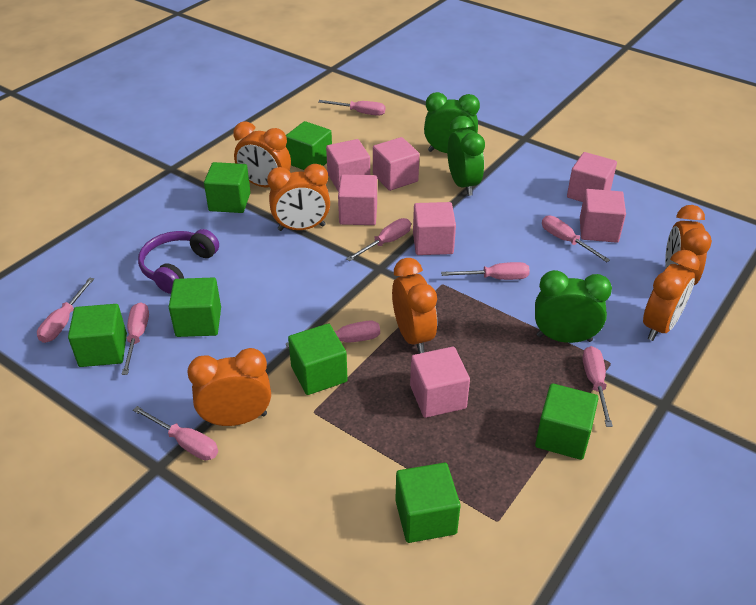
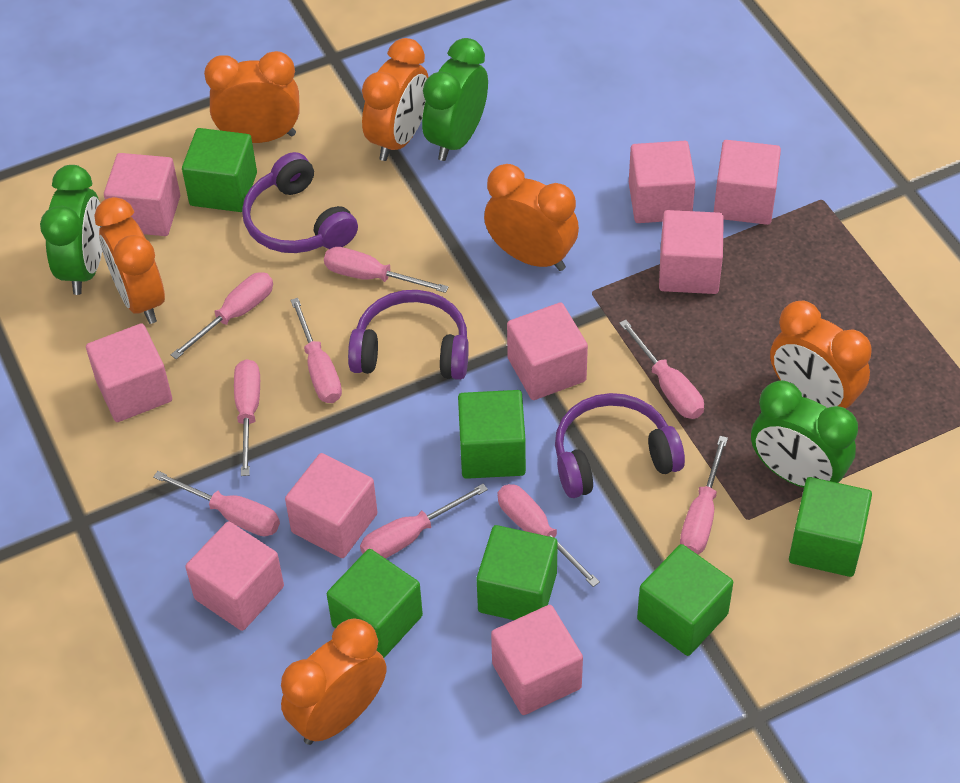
green cube: [68,304,127,367] [169,278,221,337] [204,162,251,213] [286,121,332,170] [288,323,348,395] [395,463,461,543] [535,383,599,460] = 7 -> [182,128,257,212] [327,549,423,658] [458,390,526,479] [477,525,558,620] [637,544,733,656] [789,477,872,577] = 6
pink cube: [326,139,370,191] [338,175,377,225] [373,137,419,191] [410,347,470,418] [413,202,456,255] [567,152,617,202] [580,189,626,243] = 7 -> [86,323,172,422] [104,153,180,236] [185,521,284,631] [285,453,378,558] [491,605,583,715] [507,302,588,400] [629,141,696,223] [659,210,724,294] [714,140,781,225] = 9
purple headphones: [138,229,219,294] = 1 -> [242,152,358,253] [348,290,469,380] [555,393,685,498] = 3

